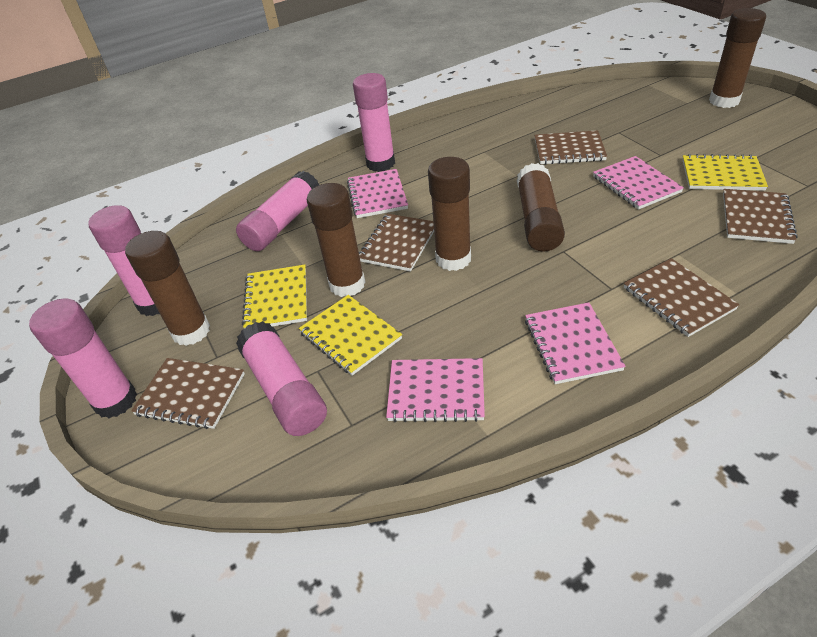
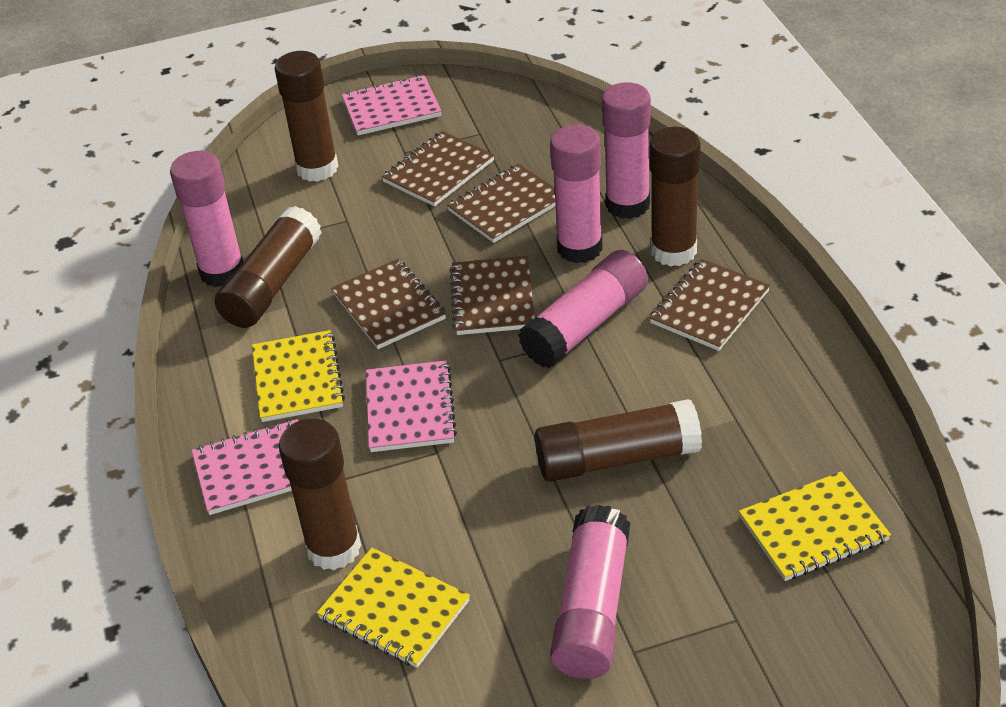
pink notebook: [347,169,408,218] [386,358,485,422] [525,302,626,384] [593,156,684,210] = 4 -> [191,419,299,515] [342,75,442,135] [366,360,457,452] = 3

